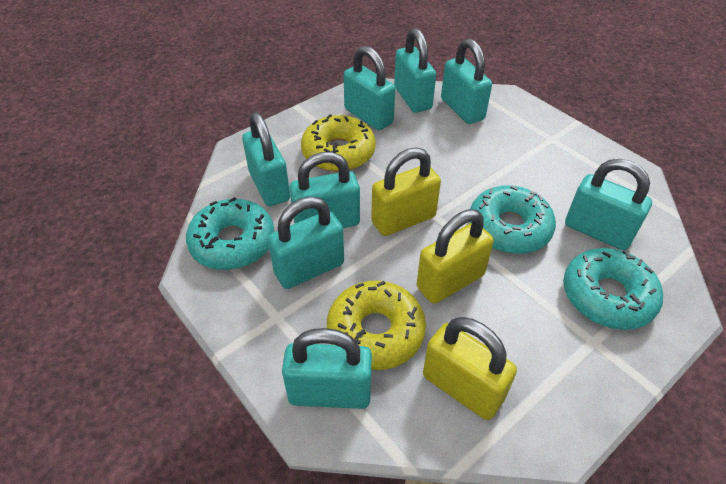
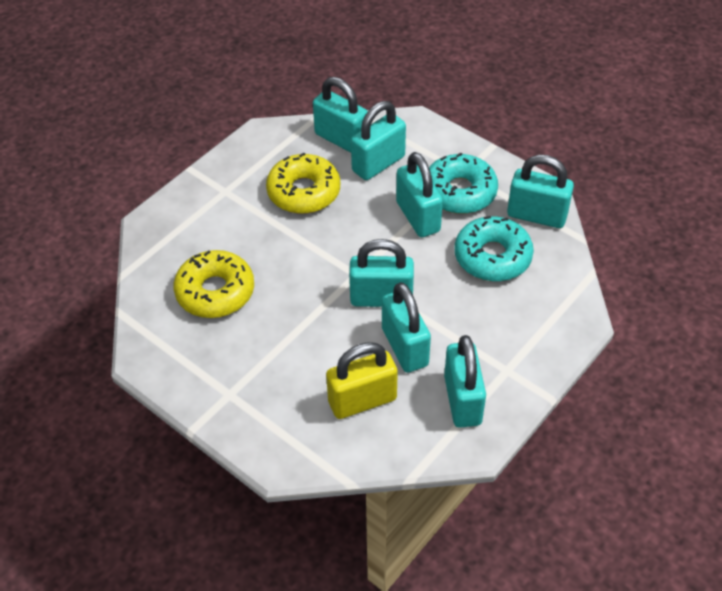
turquoise donut: [186,197,274,270] [470,185,556,254] [563,248,663,330] = 3 -> [429,153,498,214] [454,216,534,281] = 2
turquoise padlock: [242,112,290,206] [268,196,344,289] [282,328,372,409] [289,152,360,228] [344,46,396,130] [394,28,436,113] [441,39,492,124] [565,159,652,250] = 8 -> [313,77,368,153] [349,239,414,307] [351,101,406,180] [382,282,431,373] [396,152,443,237] [444,335,486,428] [507,155,574,228] = 7
yellow padlock: [371,148,441,236] [417,209,494,304] [423,317,517,420] = 3 -> [326,342,398,419] = 1

